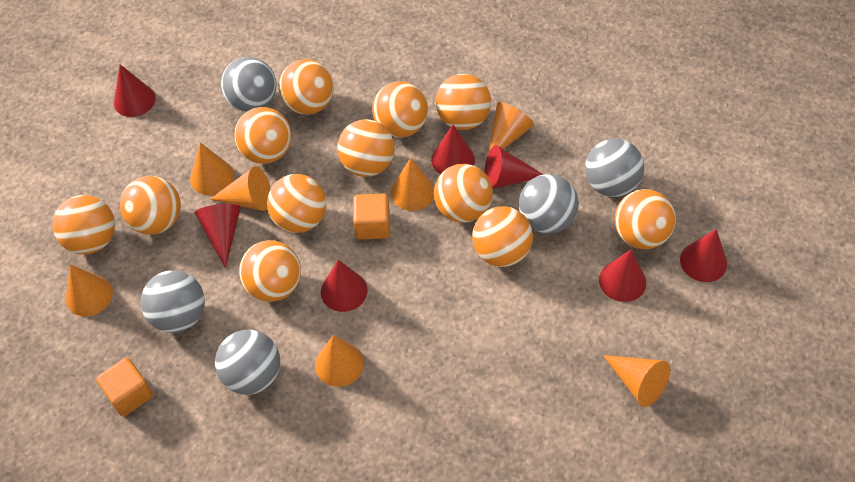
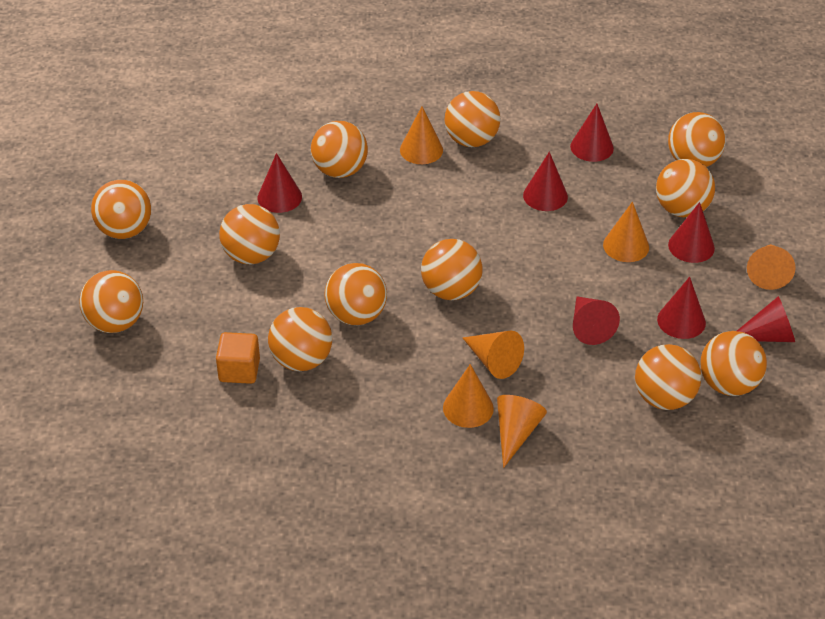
grey ball: [141,270,205,333] [215,330,280,395] [221,57,277,112] [519,174,579,234] [585,138,644,197] = 5 -> none = 0
orange cone: [66,264,113,316] [190,142,234,195] [209,167,270,211] [315,335,364,387] [391,158,434,211] [488,102,535,154] [603,355,670,407] = 7 -> [400,106,443,164] [443,364,494,428] [463,331,524,379] [497,395,547,468] [603,202,649,262] [747,244,796,290] = 6
orange cube: [96,358,153,416] [353,193,390,240] = 2 -> [216,332,260,384] = 1

